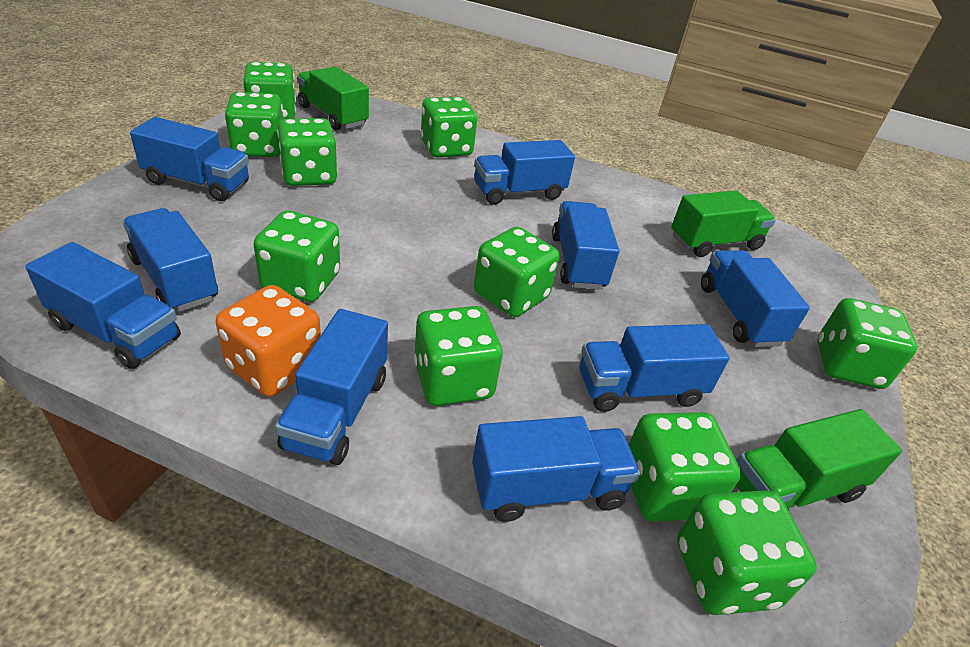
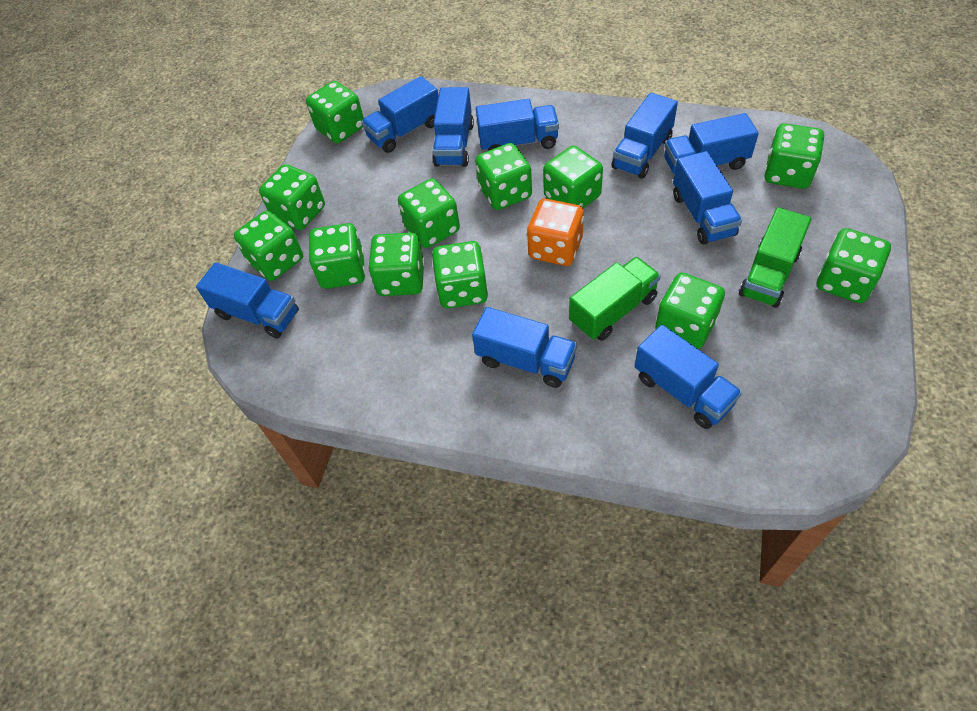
green dice: [225,92,283,157] [243,62,296,119] [253,210,340,302] [277,118,338,186] [414,306,503,406] [421,97,477,157] [474,227,559,317] [629,412,741,522] [677,490,817,615] [817,298,917,389] = 10 -> [234,211,303,281] [259,164,325,230] [306,81,364,144] [309,223,365,289] [368,233,424,296] [398,178,460,248] [432,241,488,308] [475,143,532,210] [543,146,603,208] [655,272,725,349] [764,123,824,189] [817,228,891,303] = 12
green truck: [297,67,369,130] [671,190,776,257] [736,409,902,510] = 3 -> [569,257,661,341] [739,207,812,308] = 2

